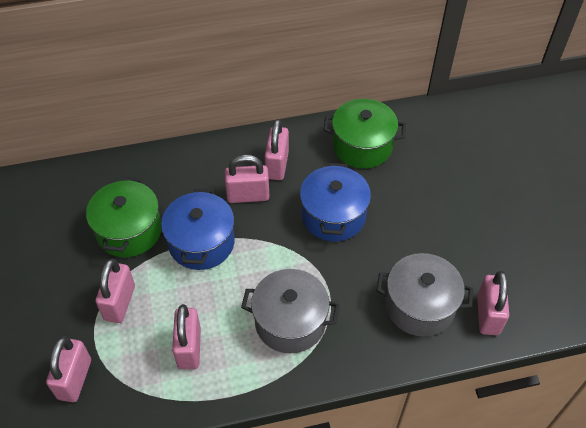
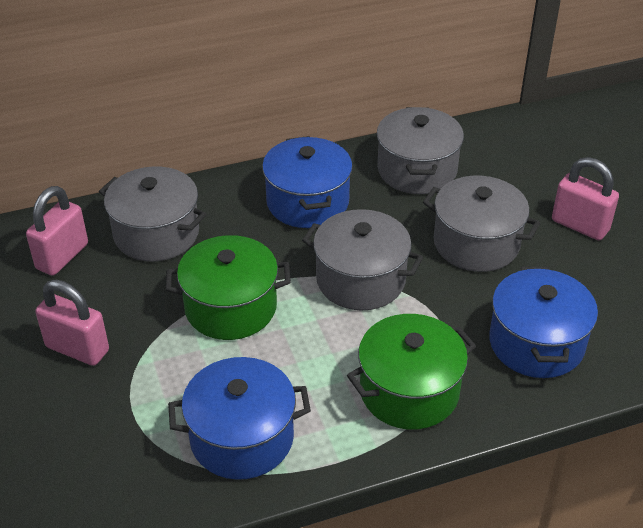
blue pot: [161,189,235,270] [300,163,371,241] = 2 -> [168,357,311,480] [262,136,353,228] [489,267,598,378] = 3
grey pot: [241,269,339,353] [376,253,473,337] = 2 -> [99,166,207,262] [302,209,423,310] [377,107,464,194] [423,176,540,272] = 4
pink padlock: [46,336,91,402] [95,259,135,323] [172,304,201,369] [225,155,269,203] [265,119,289,180] [477,271,509,335] = 6 -> [26,186,88,276] [35,280,109,366] [552,157,619,240] = 3

